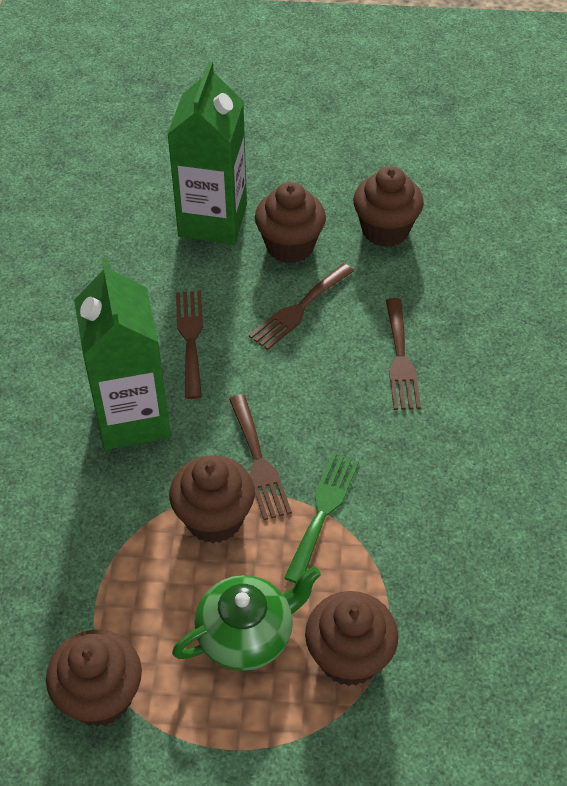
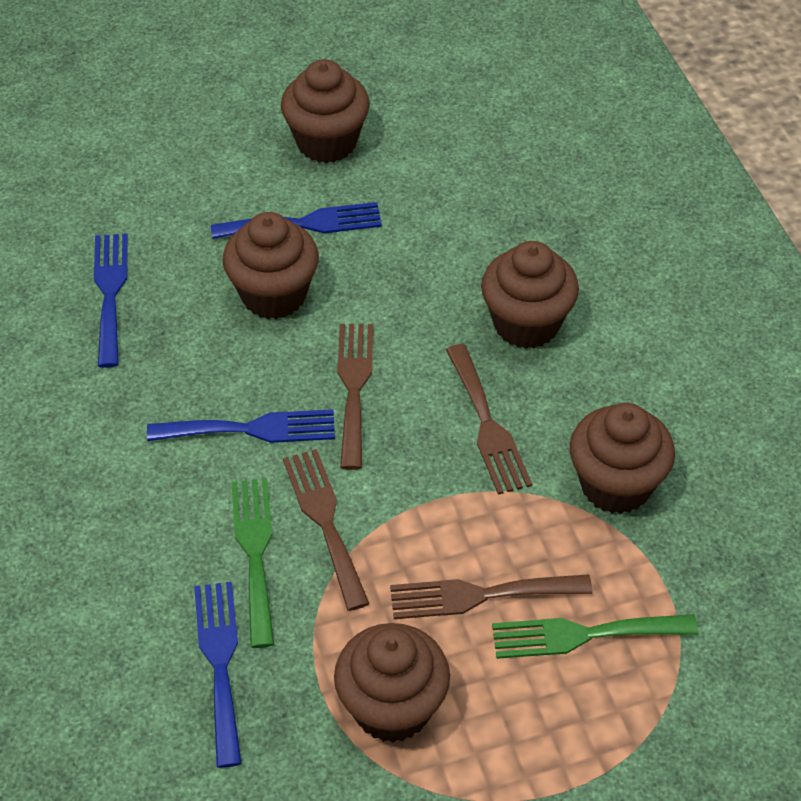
blue fork: none = 0 -> [94,233,128,368] [147,409,335,443] [194,582,242,768] [211,202,382,239] = 4
green carton: [74,258,171,450] [167,61,247,244] = 2 -> none = 0
green fork: [284,453,359,583] = 1 -> [231,478,274,648] [492,614,698,659] = 2
green teapot: [172,566,321,671] = 1 -> none = 0

